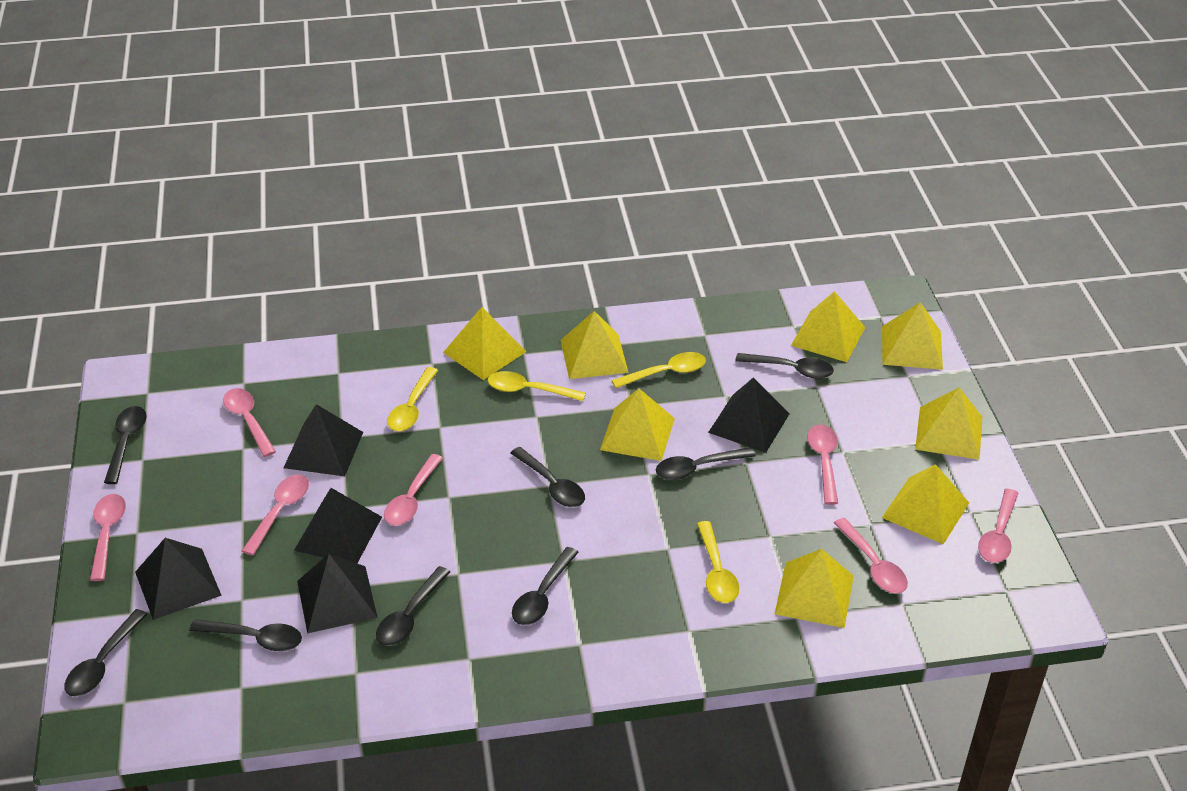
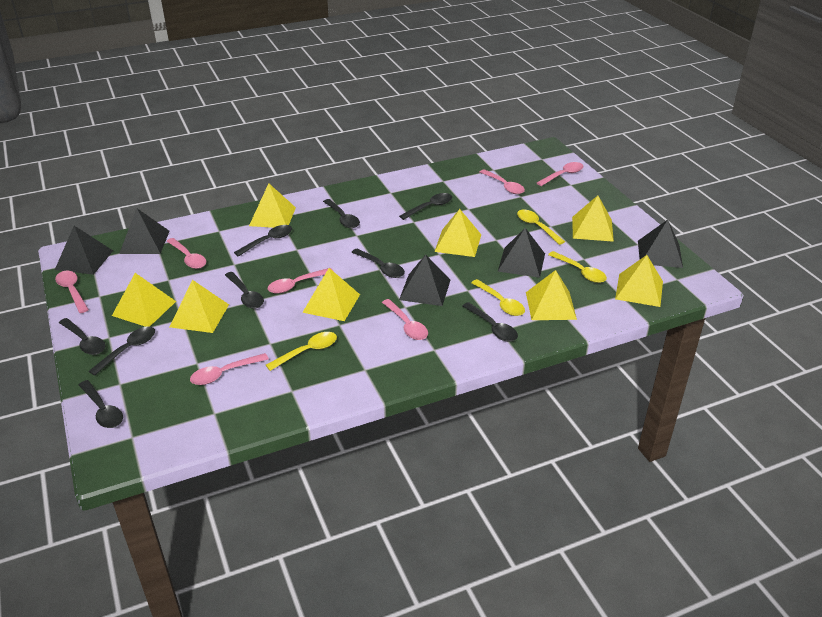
black spoon: [65,609,148,697] [104,406,147,484] [189,619,302,651] [376,566,450,646] [510,447,585,507] [512,547,579,625] [656,447,756,480] [735,353,834,379] = 8 -> [59,318,106,355] [79,380,123,428] [89,327,155,376] [225,272,264,309] [234,225,292,257] [323,199,360,228] [351,249,405,278] [399,193,452,220] [463,302,518,342] = 9

